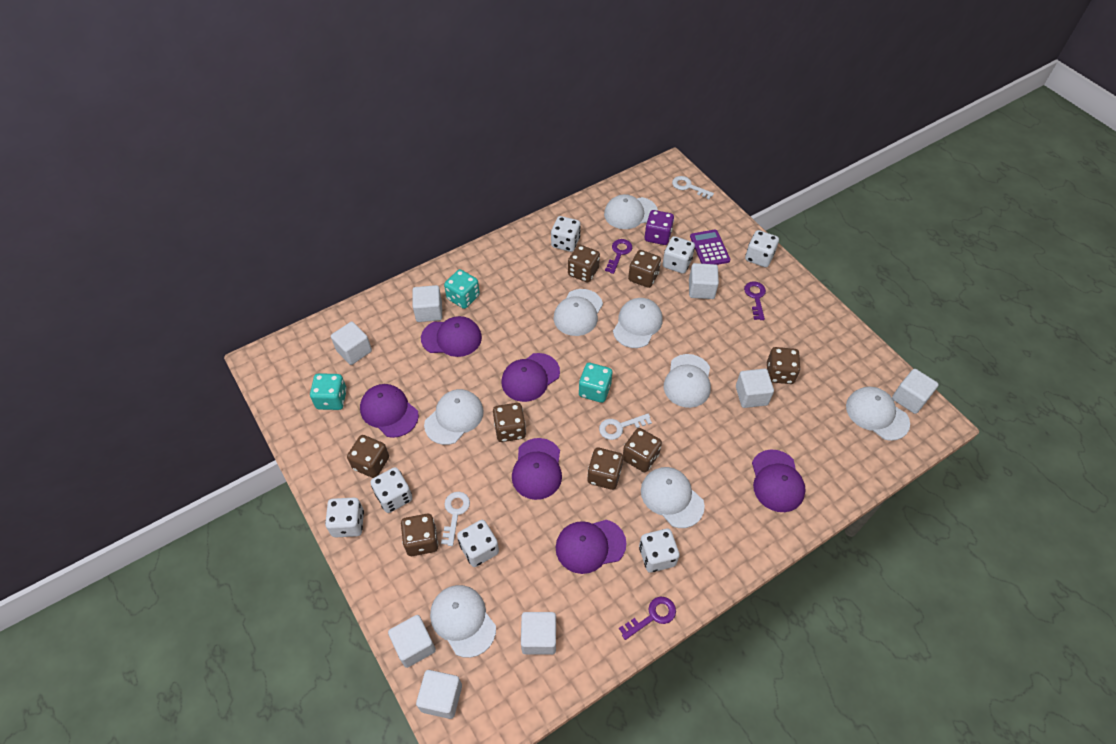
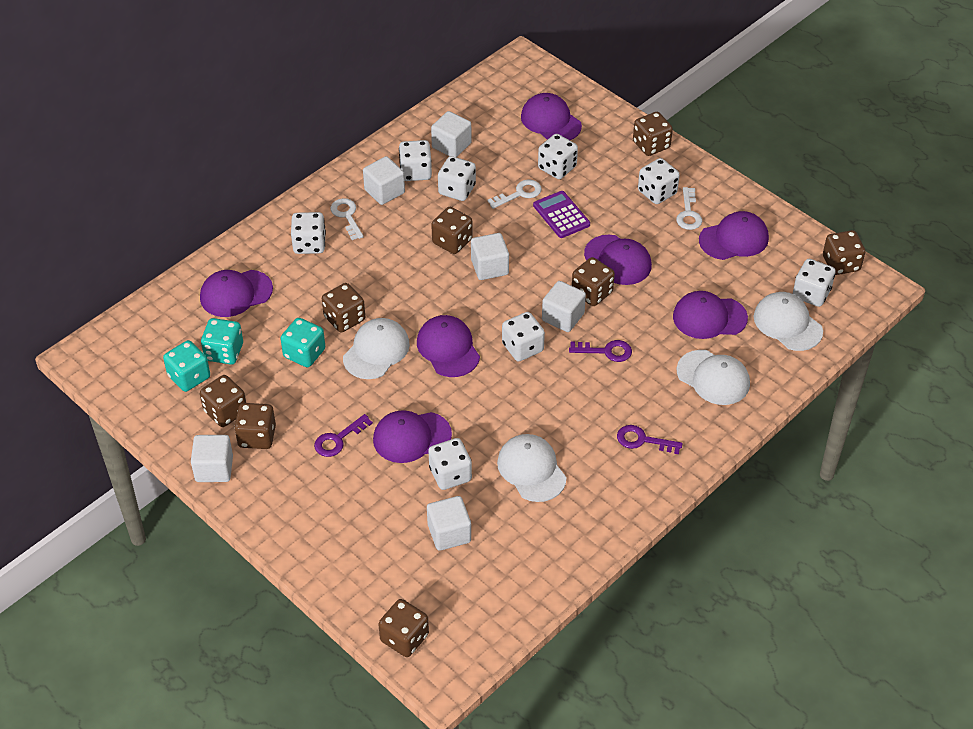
purple cap: [360,384,419,438] [421,316,482,357] [502,353,560,402] [512,438,562,500] [556,520,626,574] [752,450,806,512] = 6 -> [200,270,273,317] [373,410,452,463] [417,315,480,377] [521,93,582,140] [584,235,652,285] [673,291,748,339] [699,211,769,260] = 7
purple dice: [645,210,674,245] = 1 -> none = 0
white cap: [424,389,484,445] [430,585,496,658] [554,289,603,336] [604,194,658,229] [613,298,663,348] [641,467,705,528] [664,354,711,408] [846,386,910,441] = 8 -> [343,318,410,379] [497,434,567,502] [677,350,750,405] [754,292,823,351] = 4
white cube: [331,321,372,365] [388,615,436,668] [412,285,442,322] [416,670,462,719] [521,612,556,655] [689,263,719,299] [736,369,774,408] [892,369,939,414] = 8 -> [191,435,233,482] [363,156,405,205] [427,496,471,551] [431,111,472,157] [471,233,509,280] [542,281,586,332] = 6
white dice: [325,498,364,537] [370,467,412,513] [457,520,499,567] [551,216,581,252] [639,529,680,573] [662,236,695,274] [745,230,779,267] = 7 -> [291,212,326,254] [399,140,432,181] [428,438,472,490] [438,156,476,201] [502,312,545,362] [538,134,578,179] [638,158,680,204] [793,259,836,307] = 8

